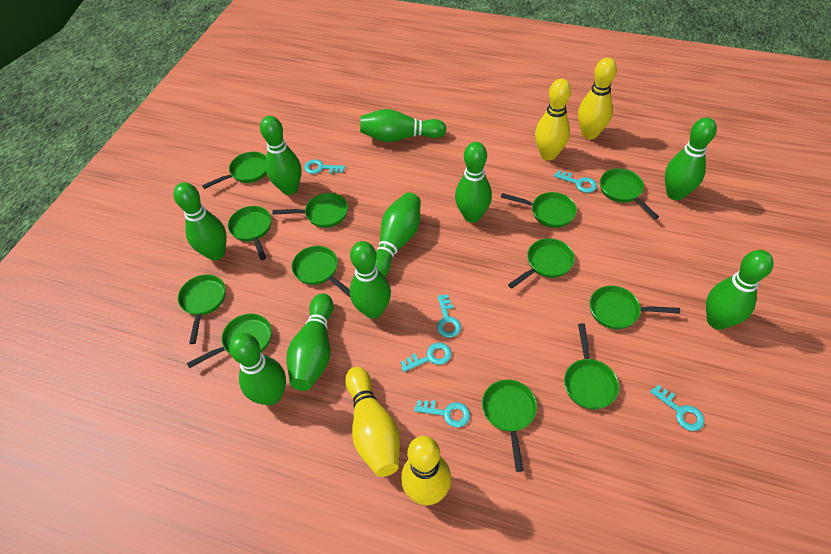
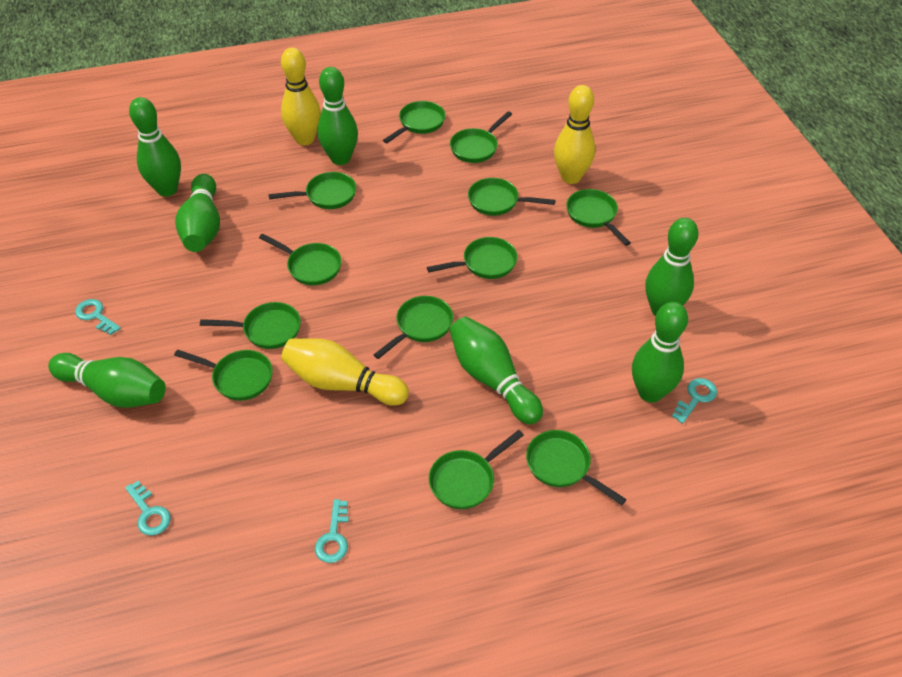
green bowling pin: [173,182,227,260] [229,333,286,405] [260,116,301,195] [287,293,334,391] [350,241,391,319] [360,109,447,142] [375,192,421,276] [455,142,492,223] [665,117,717,200] [706,250,774,330] = 10 -> [48,353,166,408] [129,97,181,197] [175,174,220,252] [317,67,358,165] [450,317,543,424] [632,302,688,403] [645,218,699,316] = 7
turquoise key: [304,159,345,174] [400,343,452,372] [414,400,470,428] [437,294,461,338] [554,170,597,193] [650,385,704,431] = 6 -> [75,299,121,335] [125,481,171,536] [315,499,349,563] [672,378,717,424] = 4
yellow bowling pin: [345,367,400,477] [401,436,451,505] [535,79,571,160] [578,57,617,139] = 4 -> [281,48,321,145] [281,338,409,406] [554,85,595,184] = 3

